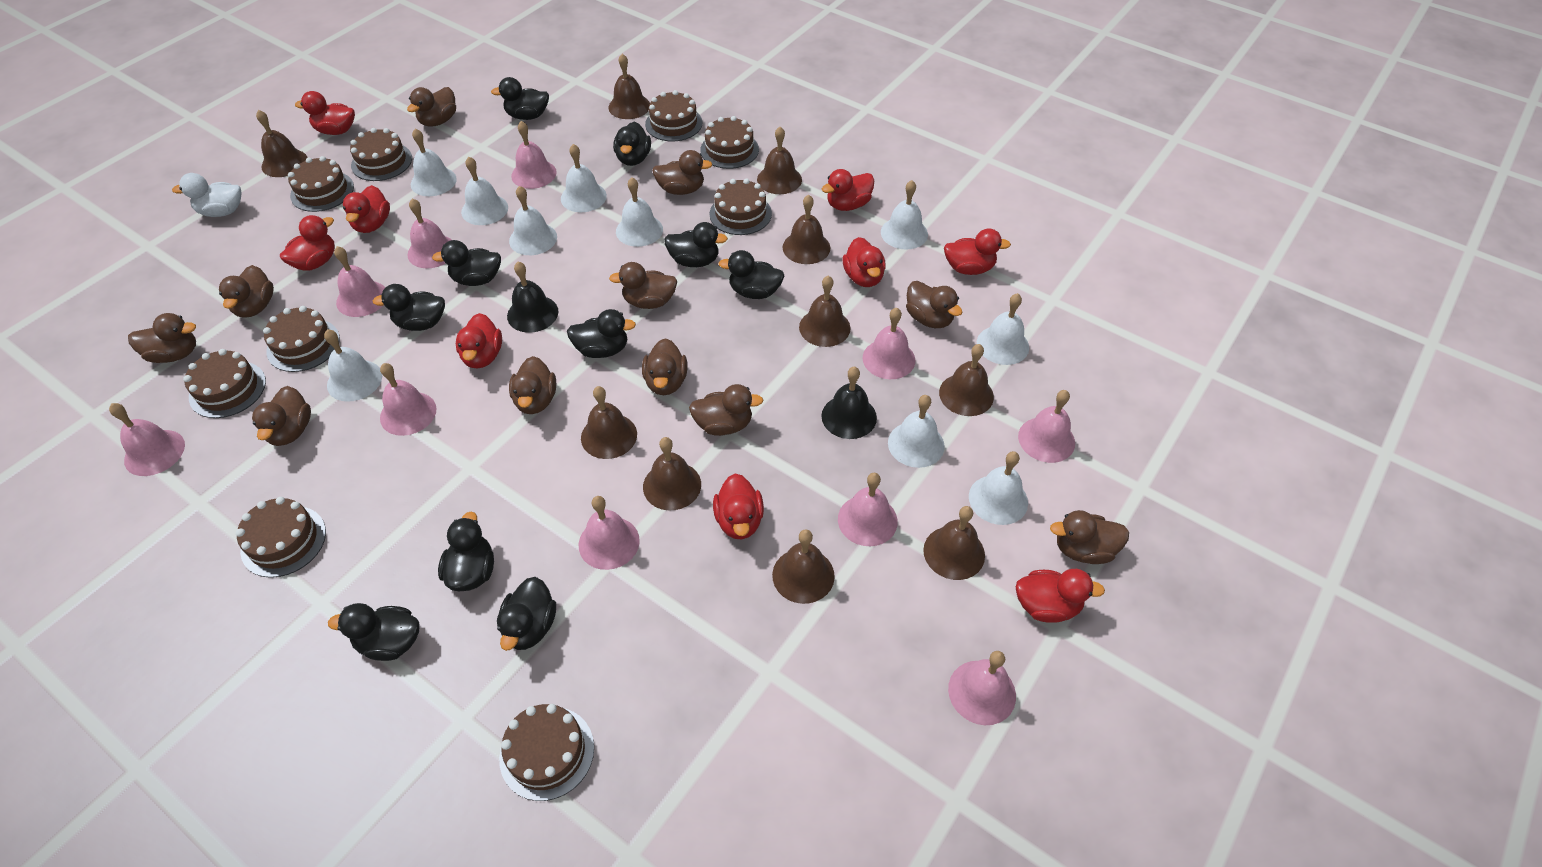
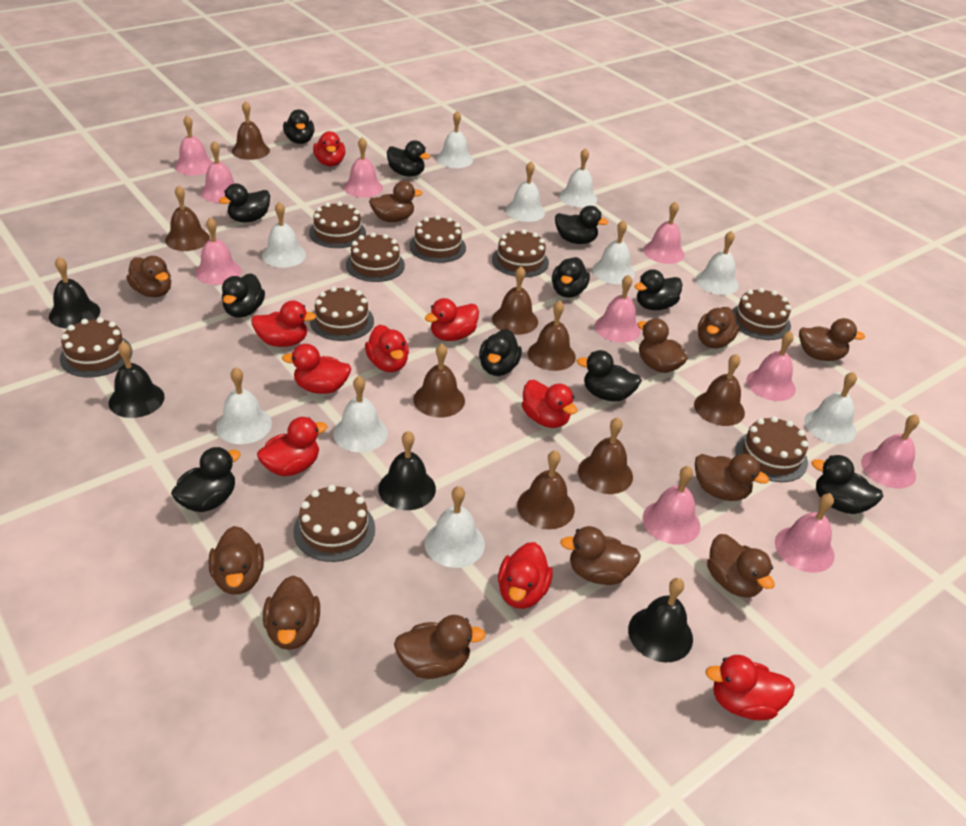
black bell: [507,262,558,333] [821,367,877,439] = 2 -> [49,257,100,328] [109,341,165,418] [378,431,436,510] [628,578,693,663] = 4
black duck: [328,603,420,661] [373,284,445,331] [432,240,501,286] [438,512,494,591] [491,77,549,120] [497,577,556,651] [567,309,636,358] [613,122,651,166] [664,222,728,267] [718,250,784,299] = 10 -> [171,447,241,512] [219,184,270,222] [222,273,265,318] [283,109,314,144] [387,140,430,176] [479,329,522,376] [552,257,590,298] [555,206,608,244] [577,350,642,401] [634,269,683,310] [812,455,883,514] = 11
brown bell: [256,110,307,177] [581,386,637,459] [608,54,650,119] [643,437,701,510] [757,127,802,194] [772,529,835,604] [783,195,830,264] [799,276,851,347] [923,506,985,580] [939,344,994,416] = 10 -> [165,185,210,251] [232,101,270,160] [413,344,465,418] [492,266,538,335] [517,450,575,529] [528,300,576,371] [578,417,633,494] [694,354,745,426] = 8
white duck: [172,173,241,217] = 1 -> none = 0

